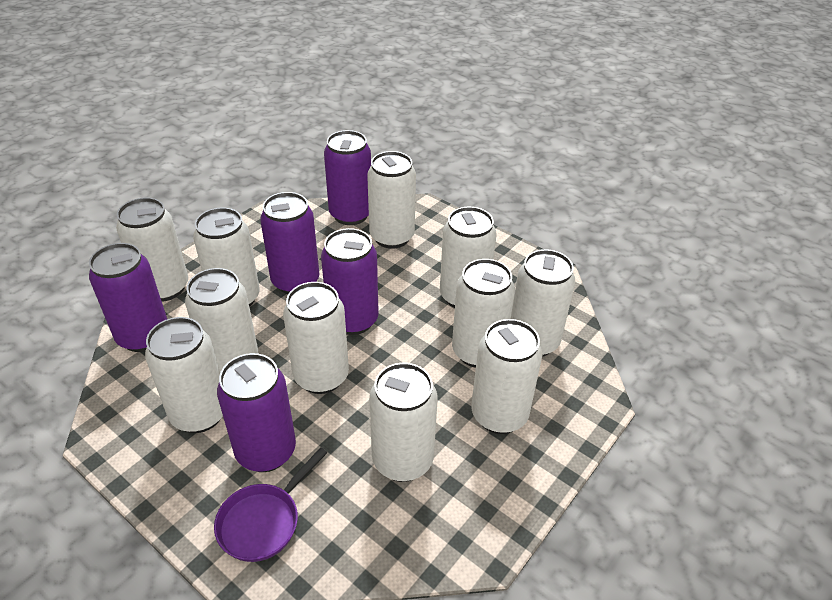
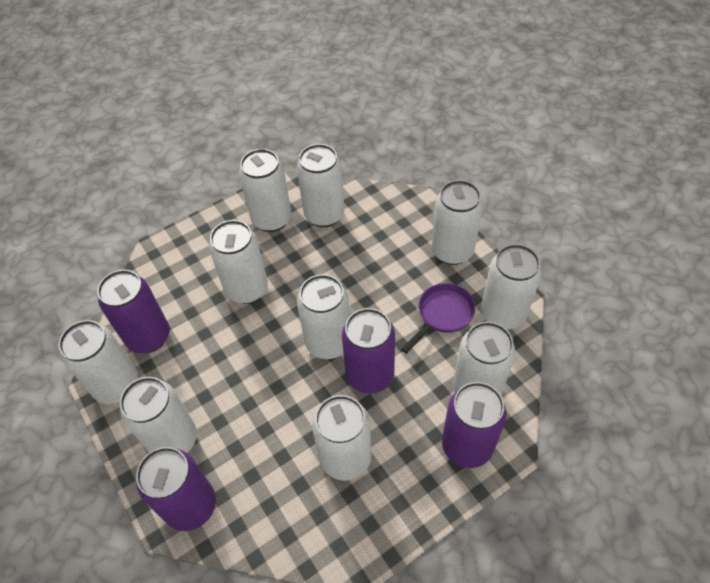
purple can: [89,243,167,352] [217,353,296,472] [260,192,319,294] [321,228,379,335] [324,130,371,225] = 5 -> [97,270,170,353] [136,447,216,531] [342,308,395,394] [442,382,507,468] = 4
white can: [116,197,188,302] [145,317,223,433] [185,268,258,372] [193,207,260,307] [283,282,349,394] [367,151,416,249] [369,363,438,482] [440,207,497,308] [452,259,515,368] [472,319,542,434] [511,249,575,357] = 11 -> [59,320,139,404] [120,377,197,453] [209,220,268,304] [239,149,291,232] [297,144,345,227] [297,274,350,359] [312,395,372,481] [431,180,483,265] [453,322,515,395] [481,244,542,330] = 10

